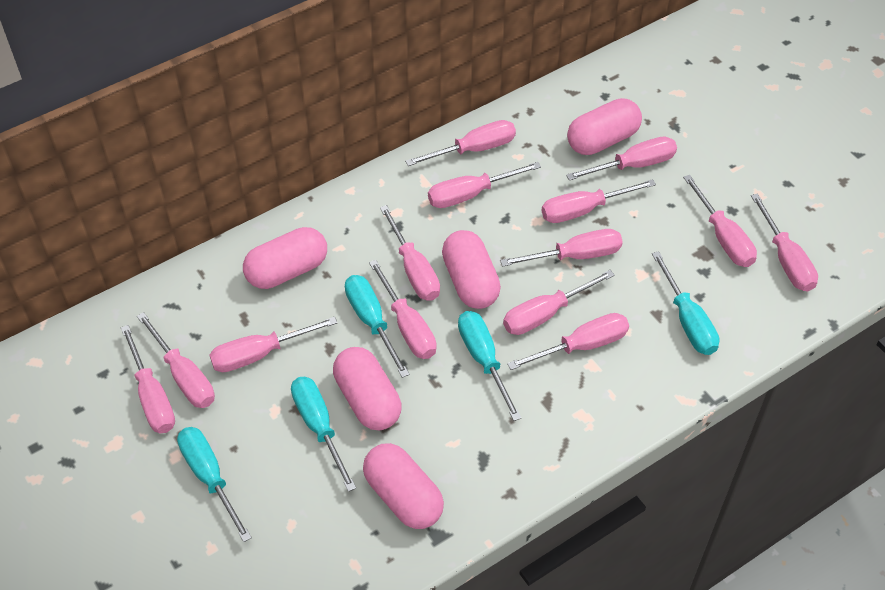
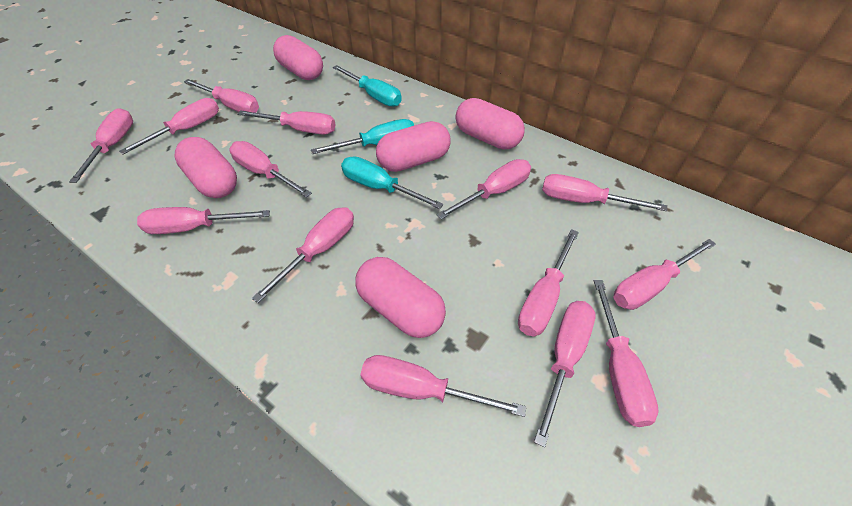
turquoise screwdriver: [177,427,252,542] [291,377,356,492] [345,275,410,378] [458,311,521,421] [652,251,719,355] = 5 -> [311,119,414,154] [333,65,402,107] [341,156,444,209] = 3

